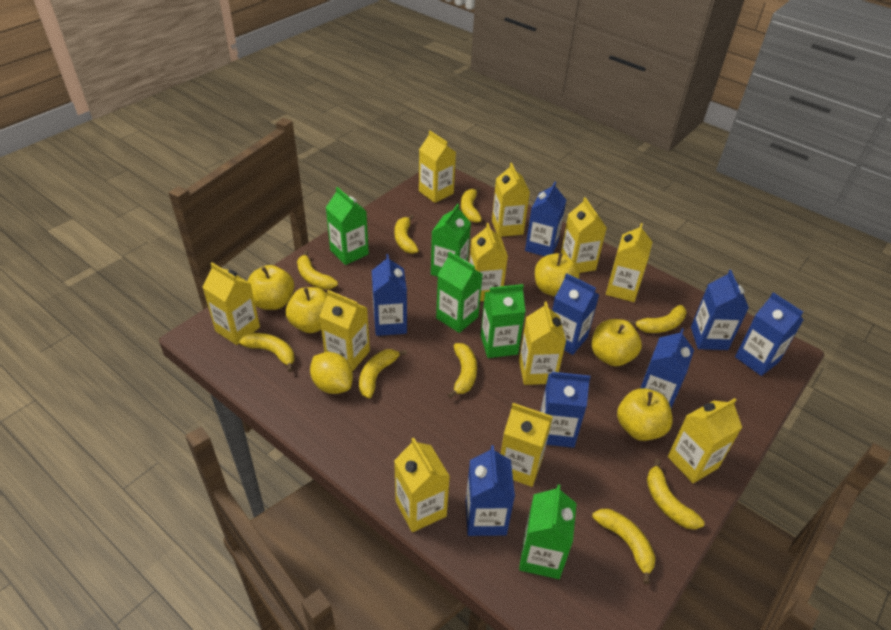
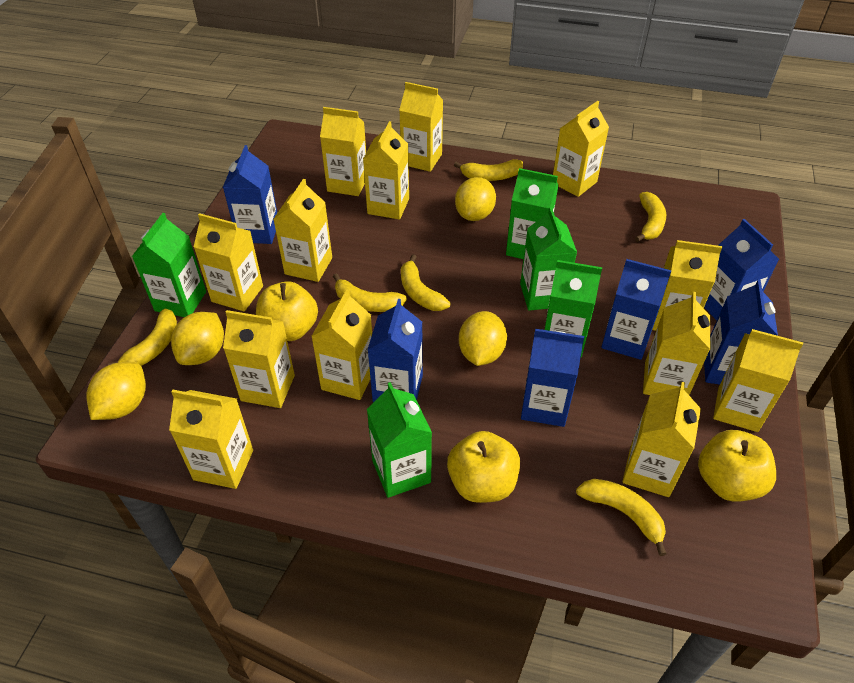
blue carton: [372,254,407,336] [466,445,515,536] [525,182,566,256] [540,372,590,448] [552,273,600,355] [641,328,694,408] [691,270,749,350] [735,292,803,376] = 8 -> [223,145,277,244] [367,299,423,402] [521,329,584,427] [601,259,671,360] [704,219,779,320] [704,279,778,384] = 6
yellow apple: [248,265,294,310] [286,287,328,333] [535,253,579,296] [591,319,642,366] [617,388,673,441] = 5 -> [256,281,318,341] [447,431,520,503] [698,430,776,502] = 3
yellow banana: [239,333,294,372] [297,250,338,290] [359,349,407,398] [394,214,419,254] [447,343,477,398] [461,187,482,223] [592,509,655,585] [629,305,687,333] [647,459,705,530] = 9 -> [108,309,177,366] [333,273,407,312] [401,254,450,311] [454,159,523,181] [576,479,667,556] [635,192,666,242] = 6
yellow carton: [202,263,260,345] [319,290,370,372] [394,438,450,532] [419,131,456,203] [470,223,508,302] [492,163,530,237] [501,403,553,487] [519,301,566,385] [561,197,607,273] [606,223,652,302] [668,398,742,483] = 11 -> [169,390,253,489] [194,213,263,311] [223,310,295,408] [274,179,332,282] [311,289,372,400] [320,107,366,196] [363,121,409,220] [399,82,443,172] [553,101,609,197] [622,382,701,497] [643,292,710,395] [652,240,722,331] [713,329,803,432] = 13
yellow lemon: [310,352,353,394] = 1 -> [86,362,146,420] [171,312,224,365] [455,177,496,221] [459,311,507,366] = 4

